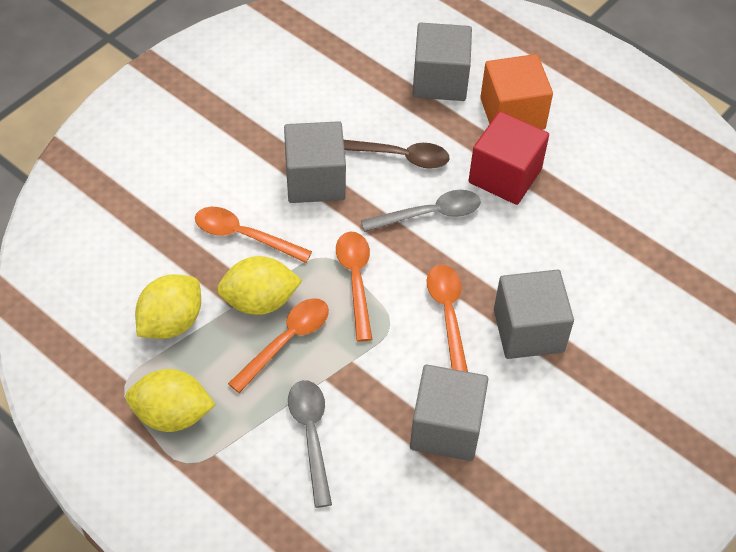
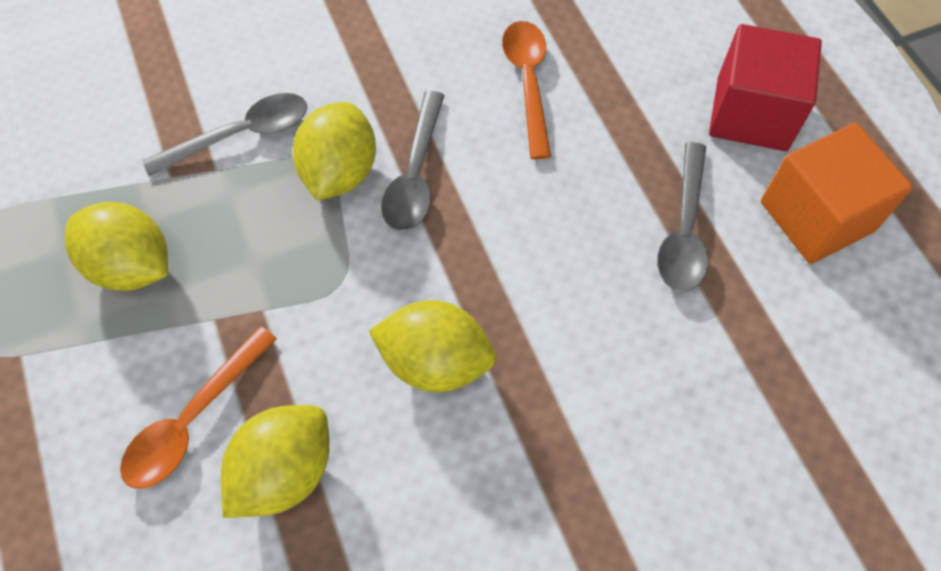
brown spoon: [344,140,449,169] = 1 -> none = 0
grey cube: [284,121,346,203] [410,365,488,461] [412,22,472,101] [494,270,574,359] = 4 -> none = 0
grey spoon: [288,380,332,508] [361,190,481,232] = 2 -> [142,93,307,176] [381,91,445,231] [657,142,708,291] = 3
orange spoon: [195,207,312,263] [228,298,329,393] [336,232,373,342] [427,265,468,372] = 4 -> [120,326,277,489] [502,21,551,159] = 2
yellow lemon: [125,369,215,432] [135,274,201,339] [217,256,302,315] = 3 -> [65,202,168,291] [221,405,329,518] [293,102,376,201] [369,300,497,392] = 4

